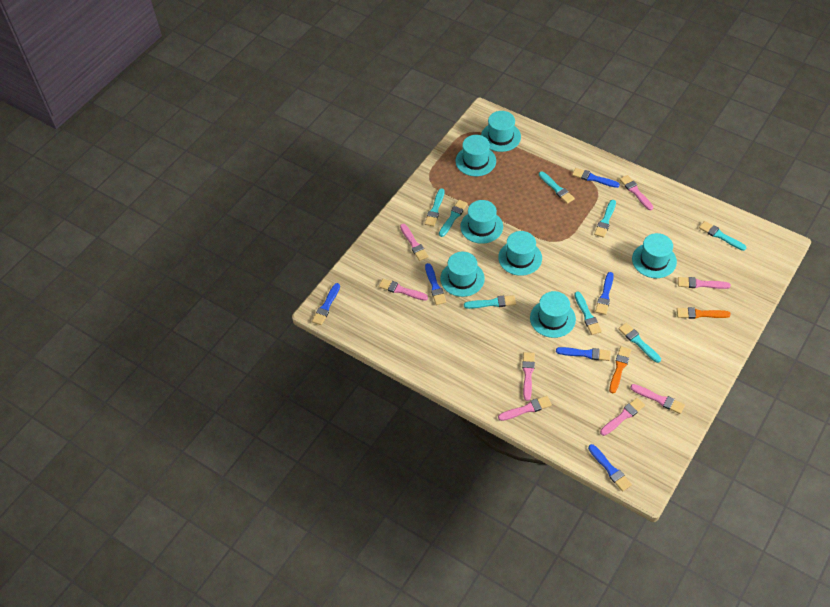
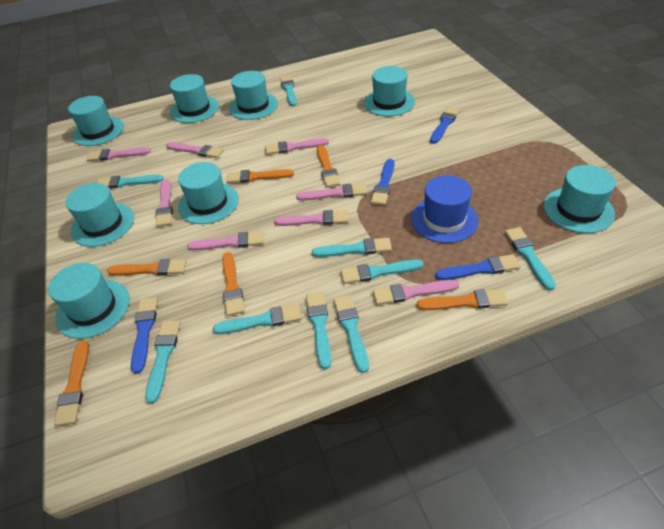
blue brush: [312,283,340,325] [425,263,446,305] [556,347,611,361] [572,168,620,188] [588,444,632,491] [595,272,614,315] = 6 -> [131,297,158,374] [371,159,395,205] [430,107,460,144] [435,254,521,280] = 4
blue hat: none = 0 -> [411,175,478,243] = 1
orange brush: [609,346,631,393] [677,307,731,319] = 2 -> [54,340,89,426] [107,259,186,276] [222,252,245,316] [226,169,294,183] [317,145,340,187] [417,289,508,310] = 6
turquoise brush: [425,188,444,226] [439,200,468,237] [464,295,516,309] [539,171,575,204] [574,291,602,335] [594,200,616,238] [618,323,661,363] [699,221,746,251] = 8 -> [97,175,164,189] [145,320,180,404] [213,304,302,334] [280,75,297,106] [306,292,331,369] [312,238,392,257] [334,295,369,373] [341,259,423,284] [505,227,556,291] = 9
turquoise hat: [440,252,485,297] [456,135,496,176] [460,200,503,244] [481,111,521,152] [498,231,542,276] [530,291,576,338] [632,233,677,278] = 7 -> [48,263,130,339] [65,183,134,247] [68,96,124,146] [170,74,219,123] [178,162,239,224] [229,71,278,120] [364,66,415,116] [544,165,616,233] = 8

